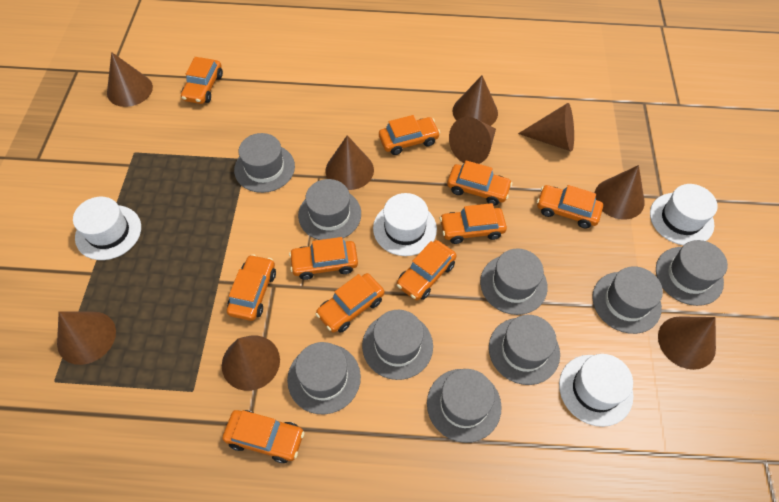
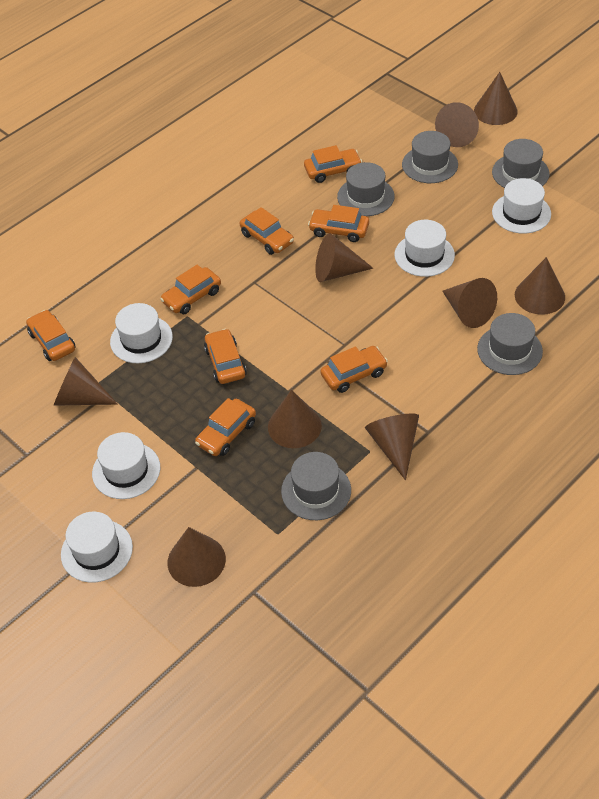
grey hat: [234,133,295,193] [287,342,361,414] [298,179,361,240] [362,310,433,380] [427,369,502,443] [480,248,548,315] [489,315,560,385] [592,266,663,334] [656,240,728,306] = 9 -> [281,452,351,520] [337,162,395,216] [402,131,458,183] [477,313,543,375] [492,139,550,188] = 5
orange car: [181,57,223,104] [222,410,305,463] [227,254,276,321] [289,237,358,280] [316,273,384,333] [379,115,440,155] [397,240,457,300] [440,203,507,244] [447,160,512,206] [537,185,603,228] = 10 -> [26,310,76,361] [160,265,221,314] [195,398,256,456] [204,329,247,384] [240,207,294,255] [304,145,362,183] [308,205,369,242] [320,346,388,393] = 8
white hat: [73,197,141,260] [373,193,437,256] [559,354,633,427] [650,184,718,245] = 4 -> [61,512,133,583] [92,432,160,499] [110,303,173,363] [395,220,455,277] [492,178,551,234] = 5

